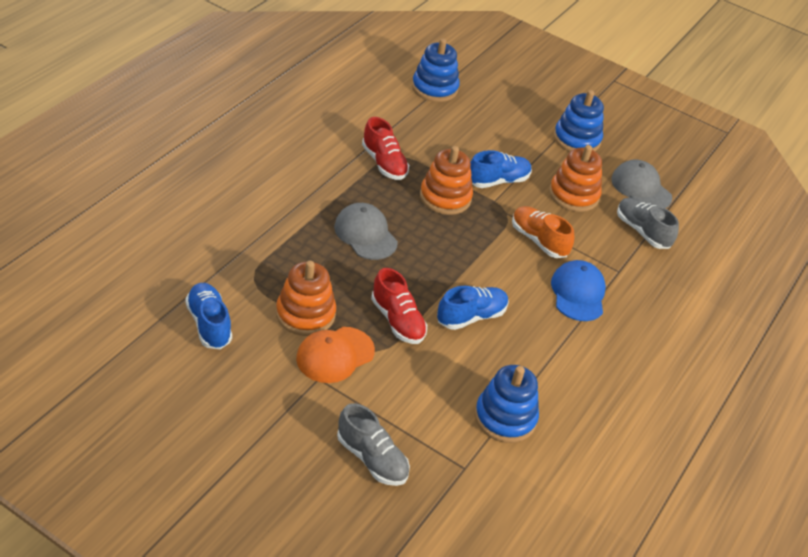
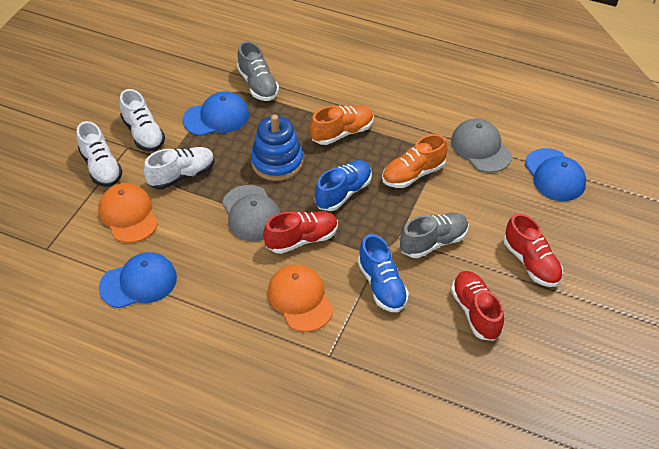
blue cap: [551,260,606,321] = 1 -> [99,252,177,308] [182,91,249,136] [525,148,586,201] = 3
blue shoe: [185,283,232,349] [437,286,509,330] [470,150,532,188] = 3 -> [315,160,372,211] [358,234,409,312] = 2
blue stacking toy: [412,38,459,102] [475,365,539,443] [554,90,604,152] = 3 -> [251,115,303,181] = 1
orange cap: [296,327,375,383] = 1 -> [98,183,158,243] [268,264,334,332] = 2
orange shoe: [512,206,574,258] = 1 -> [310,105,374,145] [382,134,448,188] = 2
orange stacking toy: [276,261,336,336] [420,146,473,215] [549,145,602,212] = 3 -> none = 0
red shoe: [362,117,409,180] [371,268,427,344] = 2 -> [263,211,338,254] [451,271,504,341] [504,213,563,287] = 3
white shoe: none = 0 -> [76,121,122,187] [119,89,165,152] [143,147,215,190] = 3

